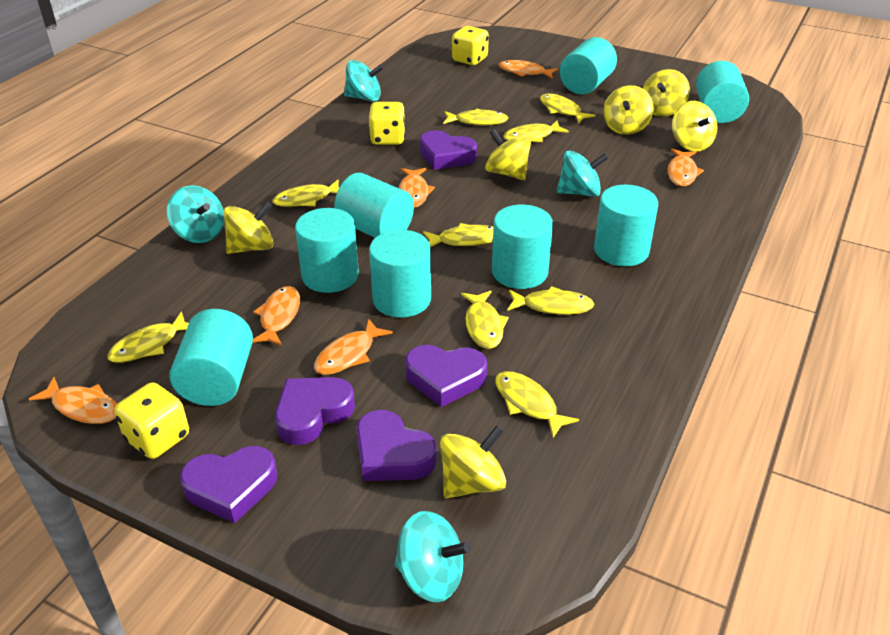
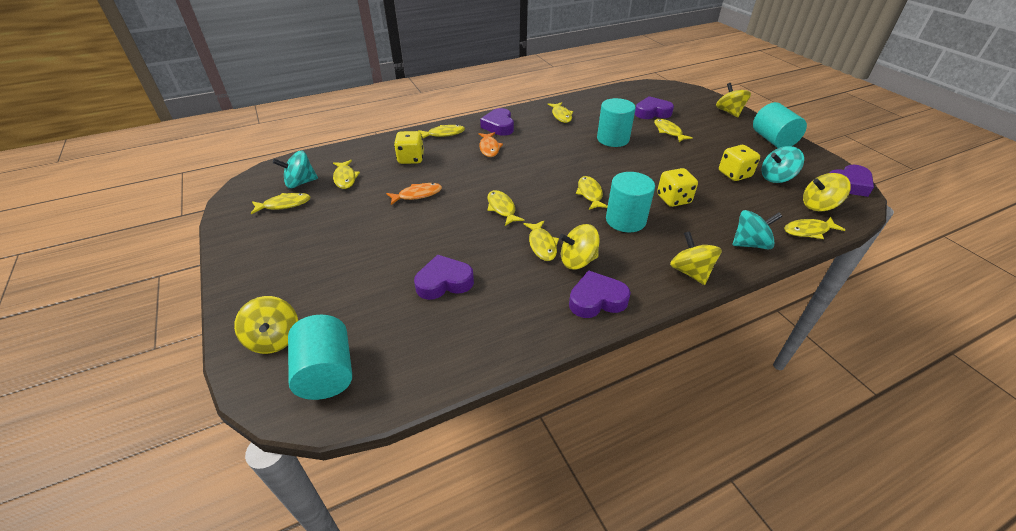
orange fish: [29,377,117,424] [253,286,300,346] [314,319,393,375] [399,168,435,208] [499,60,558,79] [668,149,704,186] = 6 -> [386,183,442,205] [478,132,503,157] = 2
turquoise cylinder: [169,309,253,406] [295,208,359,293] [334,173,414,238] [369,230,431,318] [492,205,553,289] [560,37,617,94] [594,185,658,266] [696,61,749,123] = 8 -> [288,315,352,400] [597,98,636,147] [606,172,655,232] [753,102,807,148] = 4
turquoise spinning top: [167,185,224,243] [344,60,384,101] [395,511,471,602] [557,150,608,197] = 4 -> [273,150,318,188] [733,210,782,249] [761,146,804,183] = 3
yellow spinning top: [224,202,273,254] [440,425,506,498] [485,129,531,180] [603,85,654,135] [643,69,690,117] [672,101,718,152] = 6 -> [234,296,298,354] [559,224,600,269] [670,231,722,285] [716,83,751,117] [803,173,851,211] = 5

